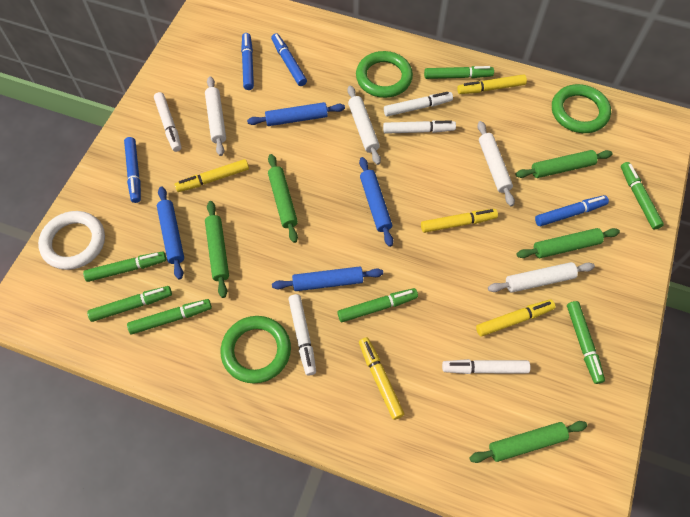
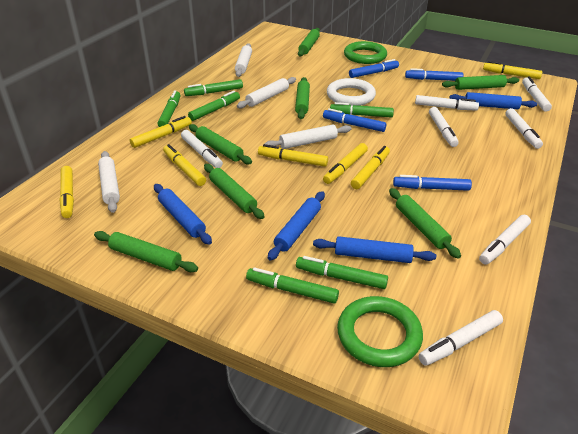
green marker: [83,251,166,282] [87,286,172,322] [127,299,212,334] [337,288,418,322] [424,66,494,79] [567,301,605,384] [621,162,664,230] = 7 -> [157,90,181,127] [184,79,243,96] [188,91,240,121] [246,268,339,304] [296,256,388,289] [330,102,394,118] = 6
green ring: [221,316,291,384] [356,51,413,98] [552,84,611,133] = 3 -> [337,296,423,367] [344,41,387,64] = 2
green rolling pin: [205,201,229,298] [268,154,298,243] [469,421,587,463] [516,150,613,178] [516,228,620,258] = 5 -> [94,231,198,272] [189,124,252,164] [204,164,265,219] [295,77,310,119] [298,28,320,57] [389,188,461,259] [442,75,519,90] = 7
white marker: [154,92,181,152] [289,294,316,376] [383,120,456,134] [384,92,453,116] [442,359,530,374] = 5 -> [181,130,223,168] [415,95,479,111] [418,310,503,366] [429,107,459,147] [479,215,531,265] [505,108,543,149] [522,76,552,112] = 7
yellow marker: [175,159,249,192] [359,337,404,420] [421,209,498,233] [457,74,527,94] [476,299,555,337] = 5 -> [59,166,74,218] [130,116,192,148] [163,144,206,186] [258,144,328,167] [323,143,368,184] [351,146,390,189] [483,61,542,79] = 7

